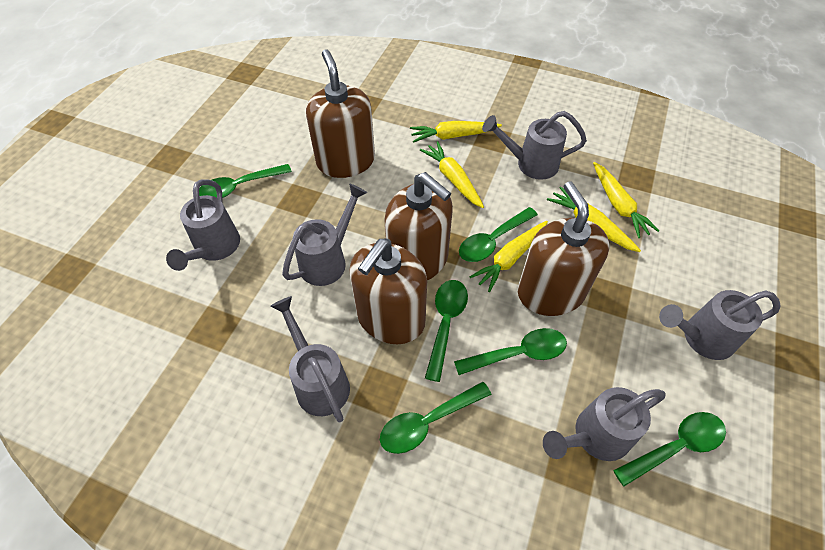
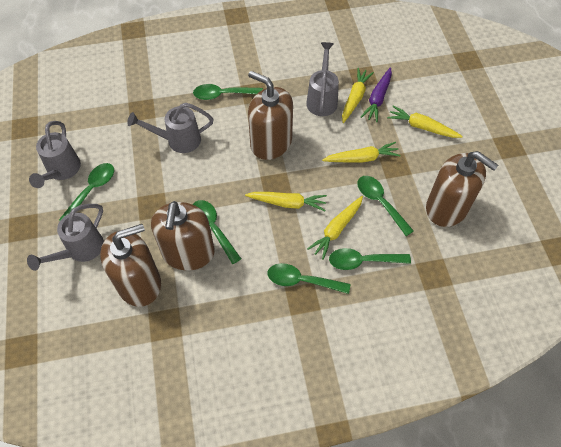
grey watering can: [166,179,240,271] [270,296,350,422] [282,183,367,286] [482,111,587,180] [543,387,666,461] [659,290,781,360] = 6 -> [27,204,104,271] [29,121,81,188] [127,103,214,153] [306,42,339,116] = 4
purple carrot: none = 0 -> [361,67,392,122] = 1

